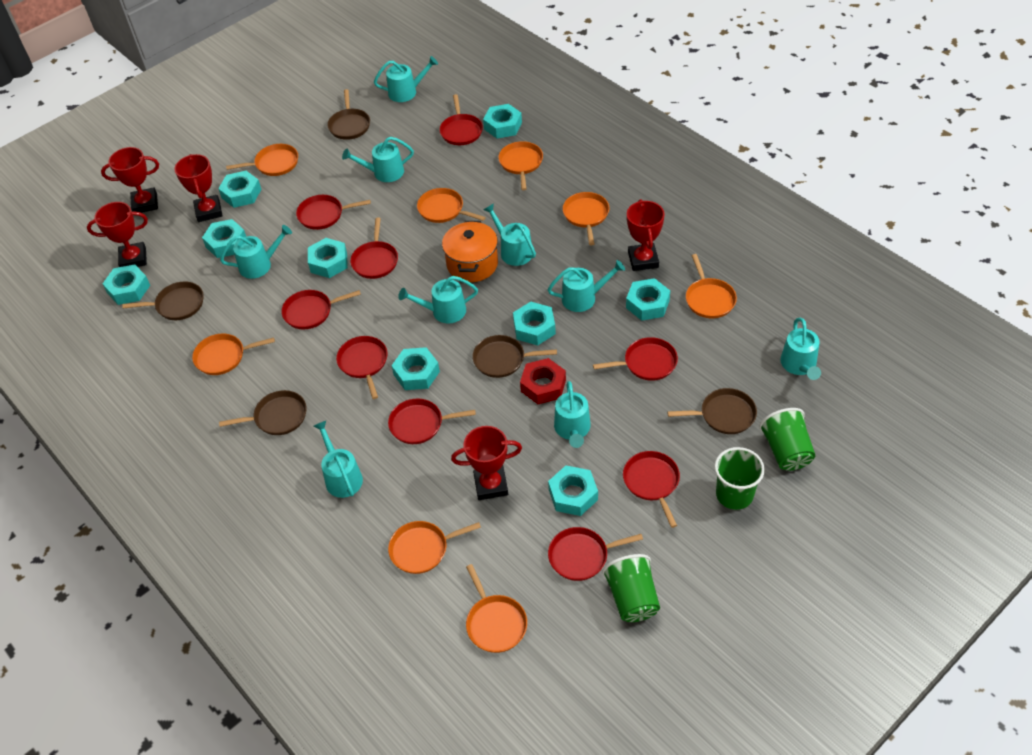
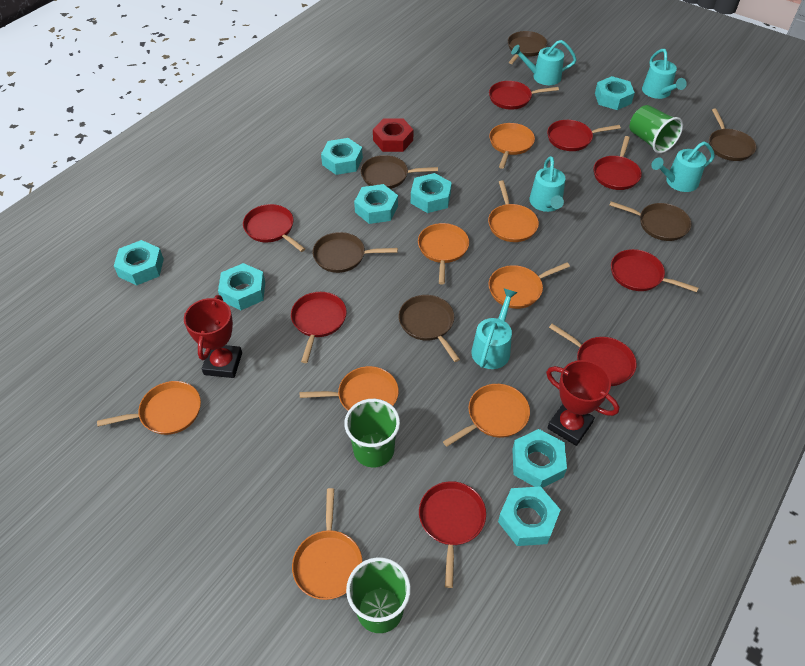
brown pan: [122,281,204,320] [219,390,307,435] [327,89,370,140] [472,335,557,378] [667,388,757,434] = 5 -> [313,232,398,273] [361,155,438,189] [398,295,460,362] [508,31,548,64] [609,201,691,241] [709,109,756,161] = 6
orange pot: [442,221,498,282] = 1 -> none = 0
red pan: [281,290,361,330] [296,195,371,230] [336,336,387,399] [350,217,398,279] [388,399,476,444] [439,94,483,145] [548,527,643,581] [593,337,678,381] [623,451,680,528] = 9 -> [243,204,305,252] [291,292,347,363] [419,481,486,588] [489,81,559,110] [547,120,621,151] [549,324,637,386] [593,136,642,190] [611,249,698,292] = 8
red trophy: [87,202,148,267] [101,147,159,213] [174,154,223,222] [451,426,522,500] [627,199,665,271] = 5 -> [184,295,242,378] [546,360,619,446] = 2
turquoise nut: [103,264,150,305] [202,219,246,258] [218,171,262,208] [308,238,348,278] [391,347,440,390] [483,104,522,139] [513,302,556,345] [548,466,598,516] [626,278,670,321] = 9 -> [114,240,164,285] [218,263,265,310] [321,138,363,175] [354,184,398,224] [411,173,452,213] [498,486,560,546] [512,429,567,488] [595,76,635,110] = 8
turquoise watering can: [220,225,292,279] [314,421,363,498] [342,137,414,182] [374,56,438,102] [398,276,478,324] [484,203,536,266] [548,260,625,312] [554,381,591,448] [780,318,821,380] = 9 -> [471,288,518,369] [511,40,577,85] [529,156,565,212] [642,49,687,99] [651,142,715,192] = 5

